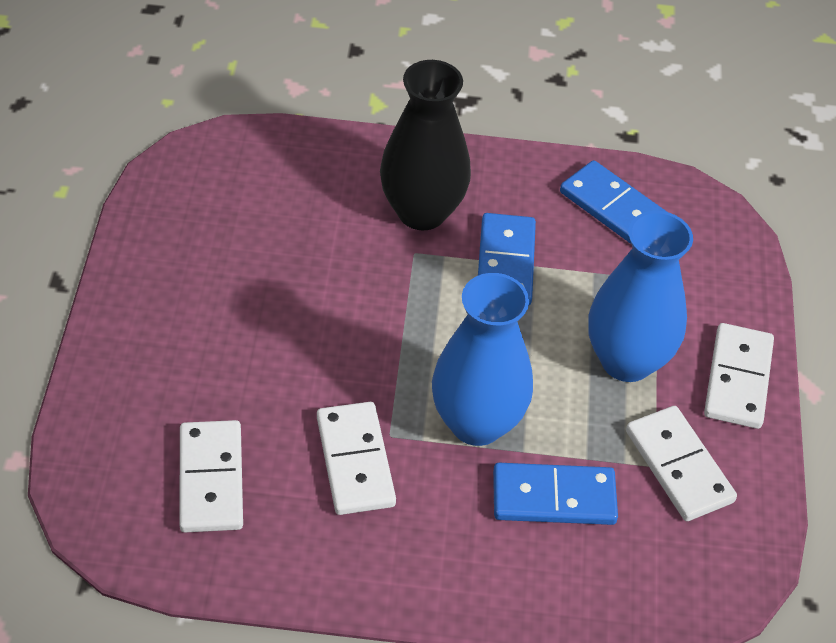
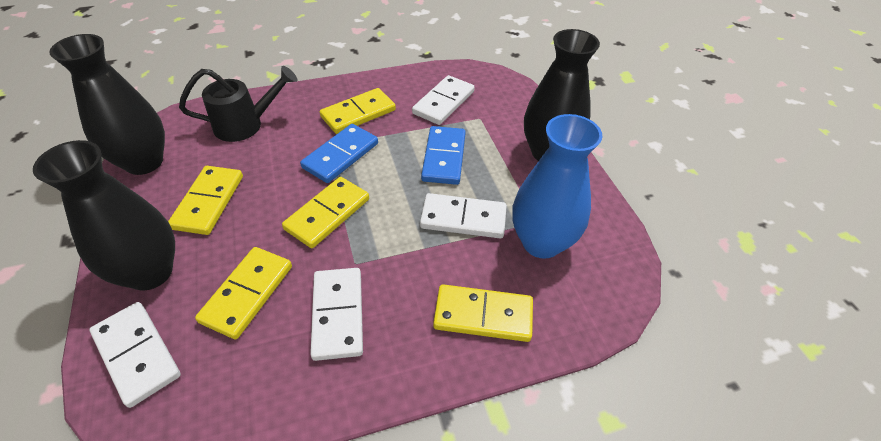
black vase: [380,60,471,230] = 1 -> [33,140,175,291] [49,34,165,175] [524,29,600,161] = 3
black watering can: none = 0 -> [179,66,297,142] = 1
blue domino: [478,213,536,305] [493,463,618,525] [560,160,667,244] = 3 -> [300,124,378,183] [421,126,466,185] = 2
blue vase: [432,273,533,446] [588,211,693,382] = 2 -> [512,114,603,259] = 1
yellow domino: none = 0 -> [168,166,243,235] [195,247,292,340] [282,177,369,248] [320,88,396,134] [433,284,533,342] = 5

